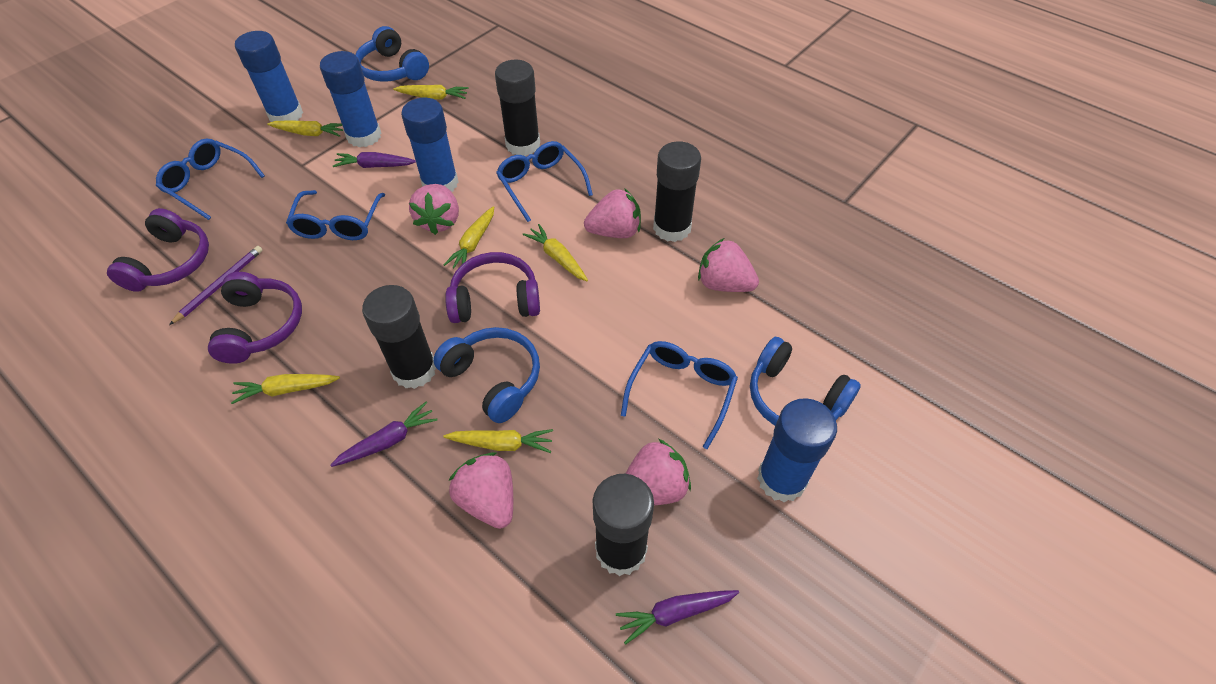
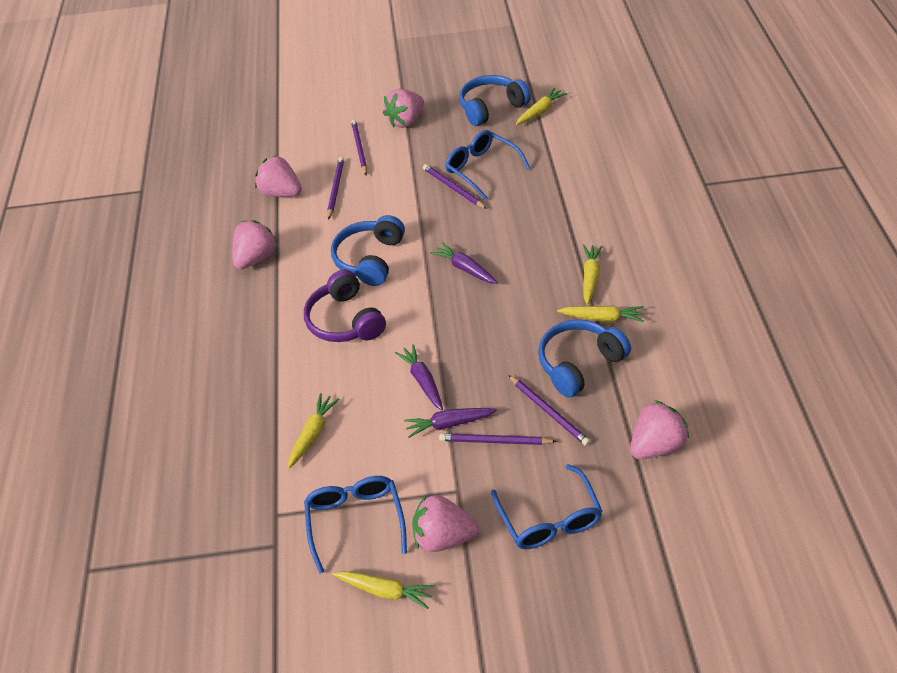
black glue stick: [362,285,436,389] [495,60,540,156] [592,474,654,576] [653,141,701,242] = 4 -> none = 0
blue glasses: [156,138,265,220] [286,190,385,240] [496,141,593,222] [621,341,738,449] = 4 -> [304,476,407,574] [445,130,530,200] [491,464,603,549] = 3
blue glue stick: [235,31,303,122] [320,51,381,147] [401,98,459,192] [757,398,837,502] = 4 -> none = 0
purple headphones: [107,208,209,292] [208,272,302,364] [445,252,540,323] = 3 -> [304,270,386,342] = 1
purple pencil: [169,246,263,325] = 1 -> [327,157,344,220] [351,120,367,175] [423,164,487,209] [439,433,557,445] [508,375,590,446] = 5
yellow carrot: [231,374,340,404] [267,120,343,137] [393,85,469,100] [443,429,553,453] [444,206,494,268] [523,224,588,281] = 6 -> [288,393,340,469] [332,571,435,609] [516,88,567,125] [557,305,644,322] [583,244,603,305] = 5

